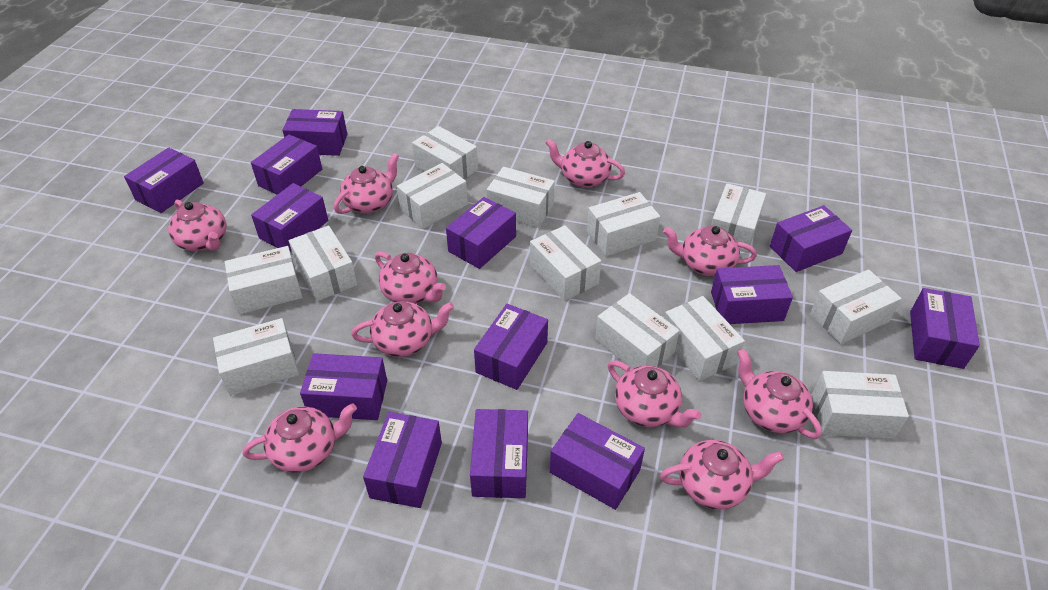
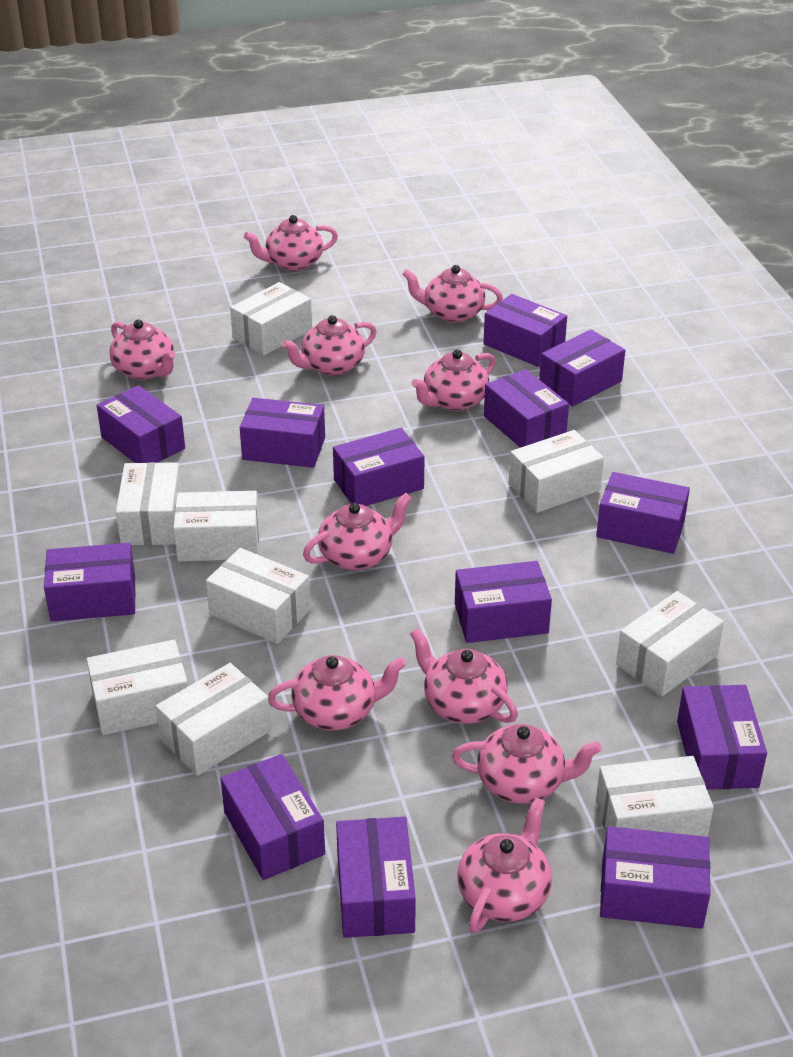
white box: [213,318,299,396] [225,246,302,314] [289,225,357,301] [397,163,468,229] [412,126,478,180] [487,167,555,228] [530,225,601,301] [587,192,660,256] [595,293,680,369] [664,296,745,381] [711,183,766,253] [810,269,902,344] [812,371,909,439] = 13 -> [86,639,188,735] [116,462,182,545] [156,663,271,776] [173,491,259,561] [206,548,311,644] [230,282,312,356] [509,430,604,513] [596,756,714,837] [616,591,724,696] = 9

